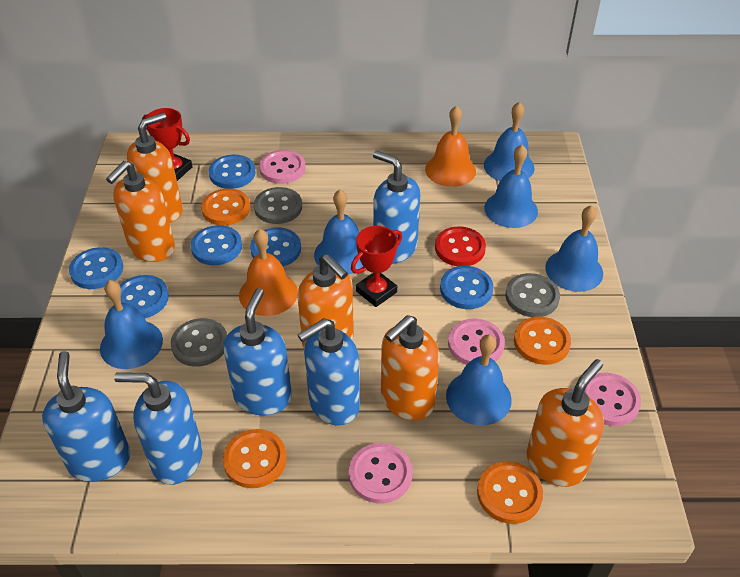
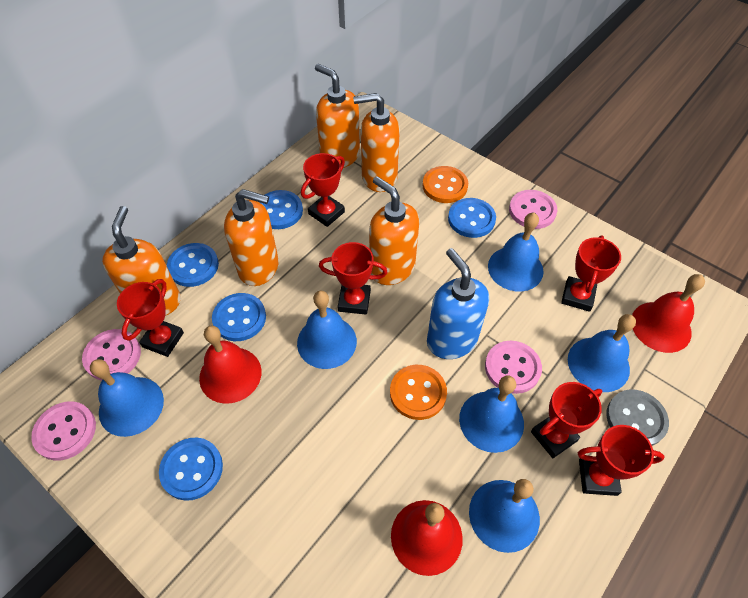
blue button: [69,247,123,289] [120,275,169,318] [191,225,242,265] [209,155,256,189] [250,227,301,266] [440,266,493,309] = 6 -> [159,438,223,501] [167,243,219,287] [212,293,266,341] [259,190,303,229] [448,198,496,238] = 5
blue soap dispenser: [42,351,131,482] [114,372,203,485] [223,288,292,416] [297,318,360,426] [373,150,420,264] = 5 -> [427,248,489,359] = 1
grey button: [171,318,227,367] [254,187,302,224] [505,273,560,317] = 3 -> [606,389,669,446] = 1
orange bell: [239,229,298,316] [425,105,476,187] = 2 -> none = 0
orange button: [201,189,250,226] [223,429,287,488] [477,461,543,524] [514,317,571,365] = 4 -> [390,365,447,420] [423,166,468,203] = 2
red bell: none = 0 -> [199,325,261,404] [391,500,463,576] [632,274,705,353] = 3
red button: [435,226,486,266] = 1 -> none = 0
red trophy: [142,108,192,181] [351,226,402,307] = 2 -> [117,279,184,357] [301,153,345,227] [319,242,388,315] [531,382,602,458] [561,235,621,312] [578,425,664,496] = 6

